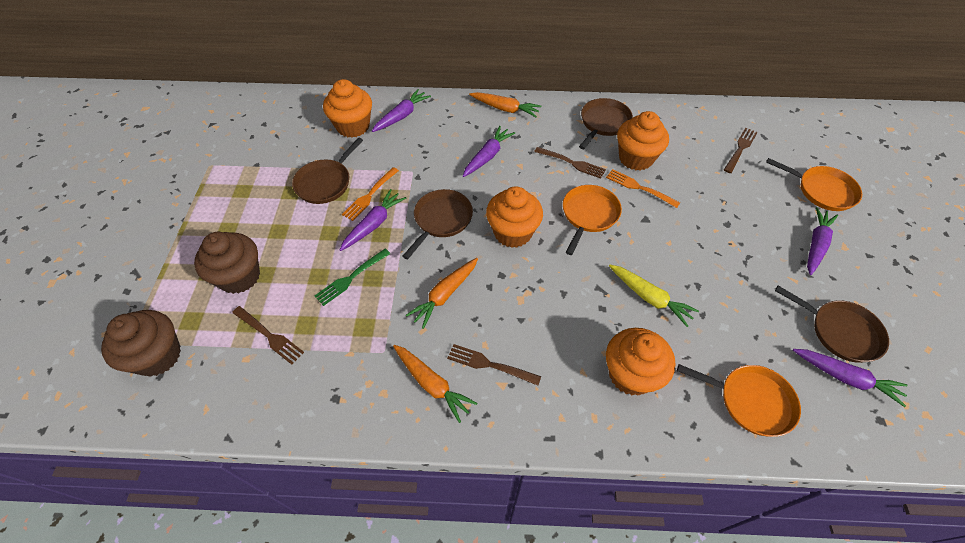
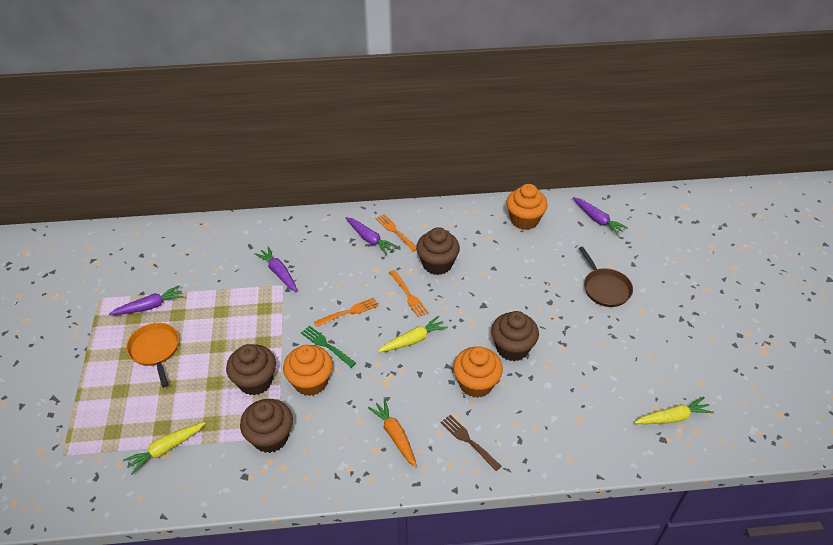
brown cupcake: [101,310,181,377] [194,232,260,294] = 2 -> [226,344,276,396] [240,399,293,453] [416,227,460,275] [491,311,539,361] = 4
brown fork: [232,306,304,365] [447,344,541,386] [534,147,606,179] [724,128,758,173] = 4 -> [441,415,501,471] = 1
brown pan: [292,138,363,204] [402,189,473,259] [579,98,633,149] [775,286,889,363] = 4 -> [579,246,633,307] = 1
orange carrot: [393,345,477,423] [406,258,478,329] [469,92,542,117] = 3 -> [368,399,417,467] = 1
orange cupcake: [323,79,372,138] [486,186,543,248] [606,328,675,396] [617,111,669,171] = 4 -> [283,345,333,396] [453,346,503,398] [506,184,548,230] = 3
orange fork: [342,167,399,221] [606,169,680,208] = 2 -> [314,297,379,327] [376,214,417,252] [389,270,428,317] = 3
orange pan: [563,185,622,255] [677,364,801,437] [766,158,862,211] = 3 -> [126,323,179,387] = 1
purple carrot: [340,189,406,251] [372,89,431,132] [463,126,515,177] [793,349,908,407] [807,207,838,275] = 5 -> [109,285,184,315] [254,246,298,292] [346,217,398,255] [573,197,628,236] = 4
yellow carrot: [609,265,699,327] = 1 -> [123,422,205,475] [378,315,448,353] [634,397,714,424] = 3

